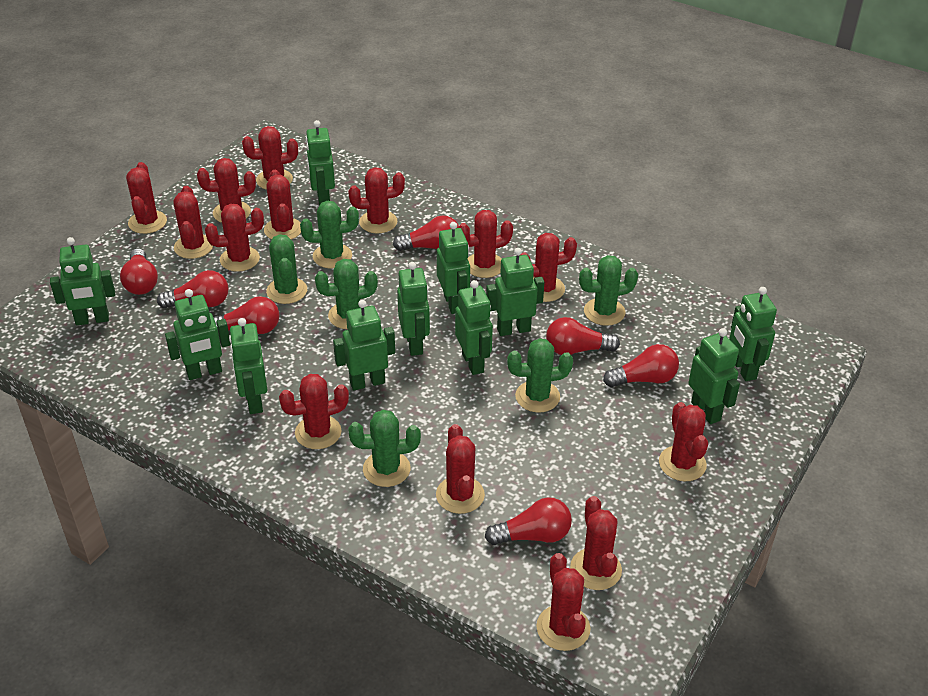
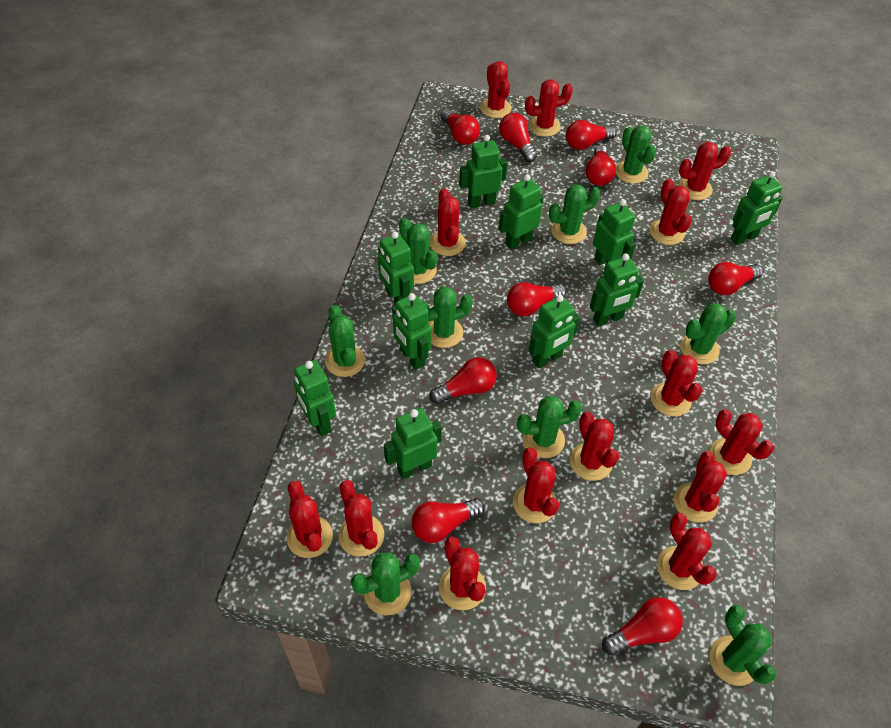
green cactus: [266,234,307,304] [300,201,359,268] [315,259,378,329] [348,410,421,487] [507,338,573,412] [579,255,638,326] = 6 -> [325,305,365,377] [351,552,420,616] [399,218,438,284] [422,287,473,348] [517,396,582,458] [549,185,601,244] [616,126,656,184] [680,303,736,364] [709,605,777,686] = 9
green robot: [50,237,115,325] [165,289,231,380] [229,318,267,414] [306,120,335,205] [333,300,395,391] [397,262,430,356] [437,222,470,314] [455,280,493,375] [486,248,544,336] [688,328,740,424] [729,287,777,381] = 11 -> [294,360,336,436] [378,231,414,304] [384,408,442,479] [392,293,432,370] [459,135,508,209] [498,174,544,250] [529,295,580,368] [590,253,644,326] [593,199,636,270] [731,171,782,245] = 10
red light bulb: [120,249,158,295] [157,270,228,309] [213,296,279,334] [393,215,459,251] [485,497,572,545] [546,317,620,355] [603,344,679,387] = 7 -> [411,498,485,543] [429,357,497,404] [440,109,480,145] [499,113,537,162] [507,282,566,316] [566,120,617,150] [586,145,616,186] [602,597,683,656] [708,262,763,295] = 9

